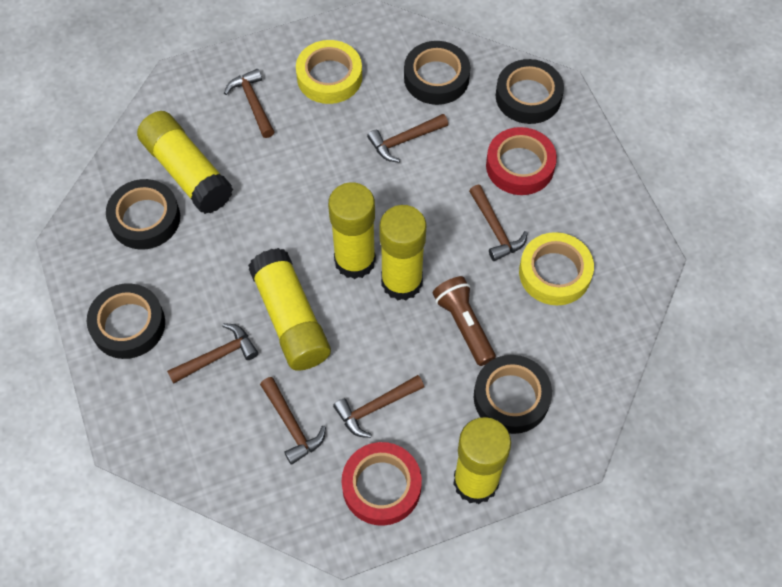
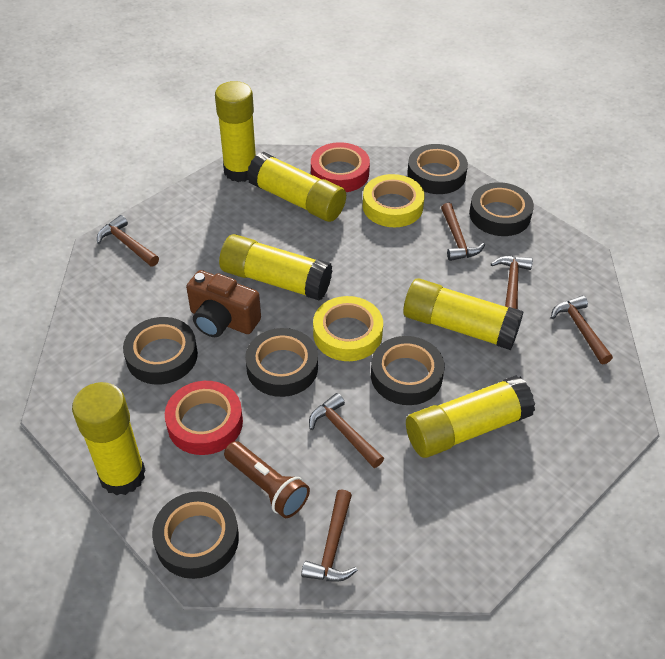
black tape: [87,283,165,359] [106,179,180,250] [404,41,470,105] [474,355,552,434] [496,59,564,124] = 5 -> [123,317,198,385] [152,491,239,579] [245,328,318,397] [371,336,445,405] [407,144,468,194] [469,182,534,236] = 6
brown camera: none = 0 -> [186,270,261,337] = 1
yellow glue stick: [137,111,233,214] [248,248,331,371] [328,182,376,279] [379,205,427,300] [453,417,511,504] = 5 -> [72,382,146,496] [215,81,256,182] [219,234,332,300] [247,152,346,222] [403,278,524,350] [406,375,535,458] = 6

